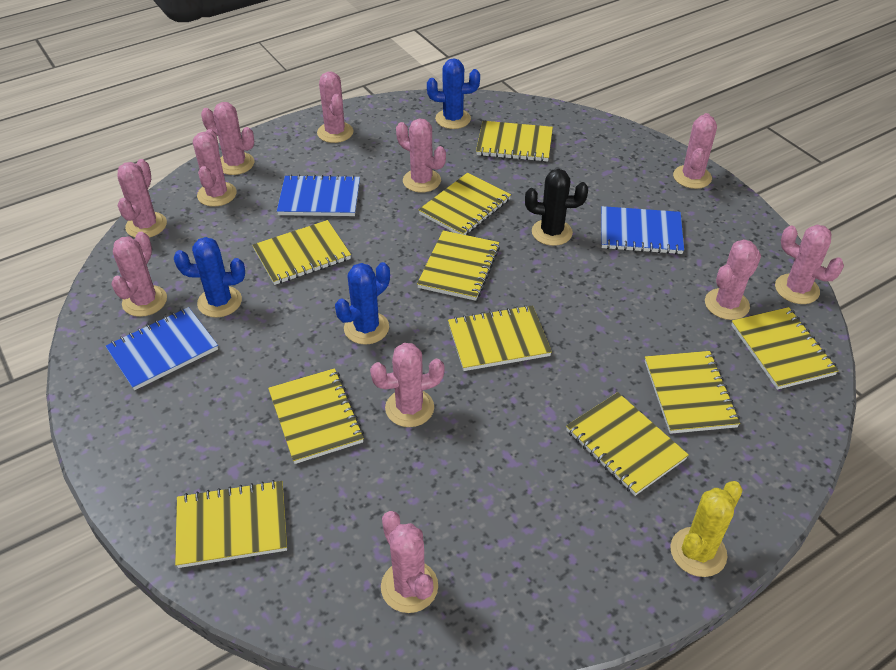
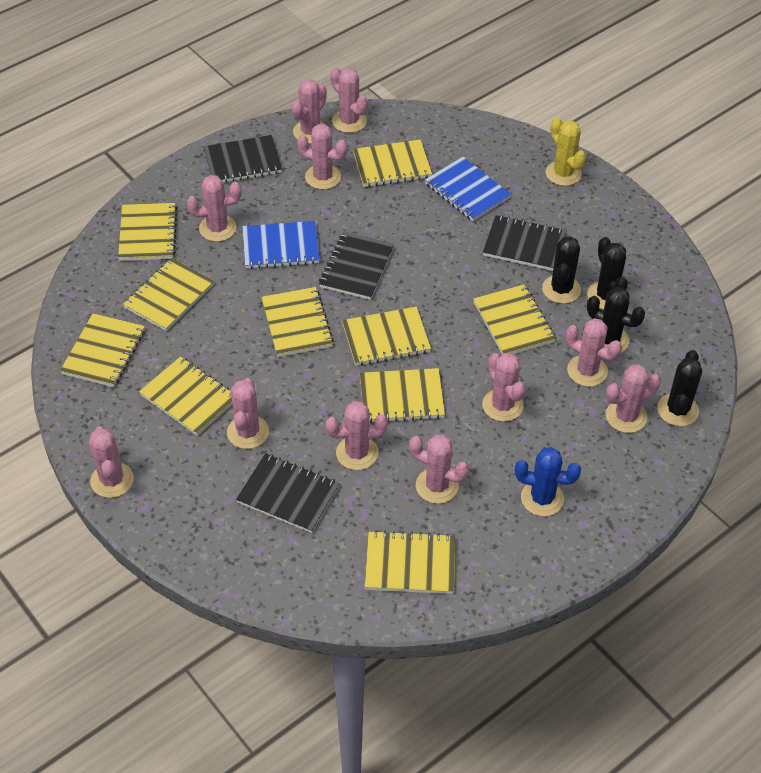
black cactus: [525,169,588,246] = 1 -> [542,236,581,304] [587,237,628,310] [587,287,645,353] [657,350,702,426] = 4
black notebook: none = 0 -> [204,135,282,183] [236,453,340,533] [319,232,394,300] [483,215,567,271] = 4
blue cactus: [174,237,245,318] [335,262,390,345] [427,58,480,129] = 3 -> [515,447,581,516] = 1
blue notebook: [105,307,218,390] [277,174,360,216] [601,206,684,254] = 3 -> [242,221,320,269] [425,157,511,221] = 2

